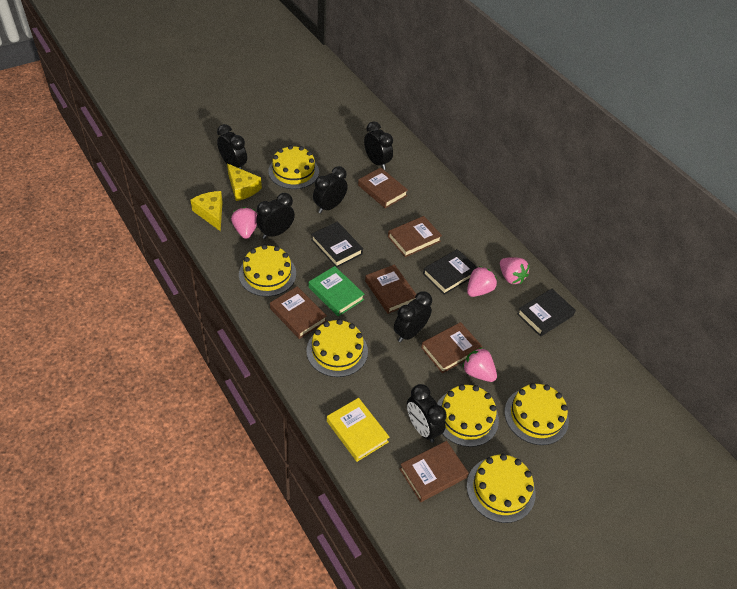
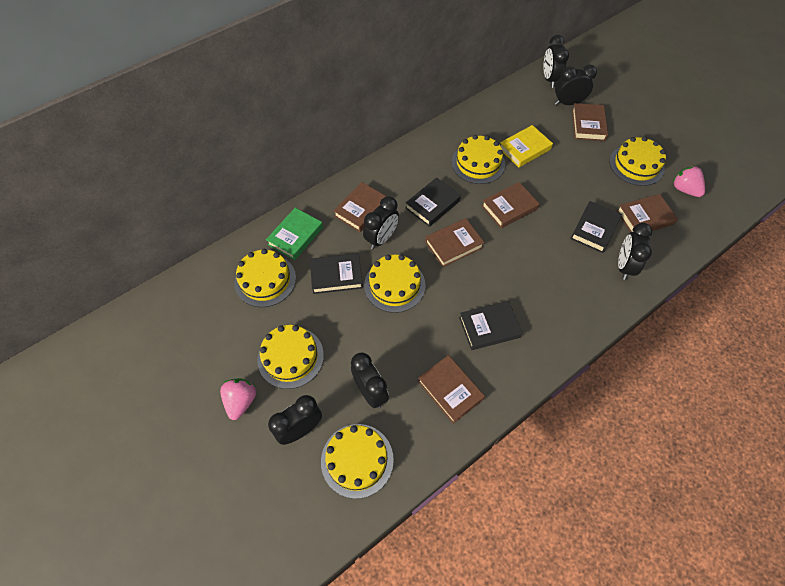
black book: [311,221,363,267] [423,249,478,295] [517,289,576,337] = 3 -> [310,253,363,294] [406,177,461,227] [459,301,523,350] [570,201,622,253] = 4
pink strawberry: [231,207,257,239] [462,348,497,382] [467,266,497,297] [500,257,530,284] = 4 -> [220,378,256,420] [673,166,705,197] = 2
yellow cheese: [191,191,223,231] [227,164,262,201] = 2 -> none = 0

